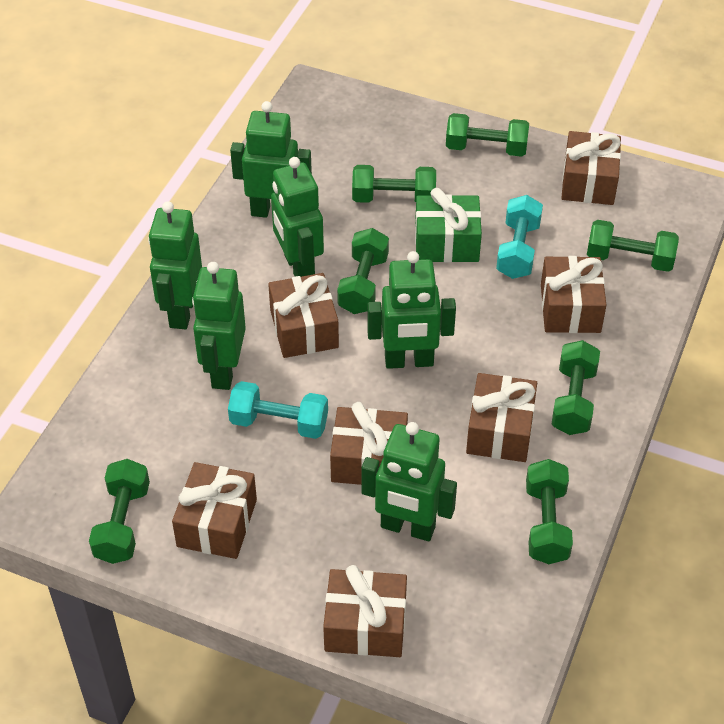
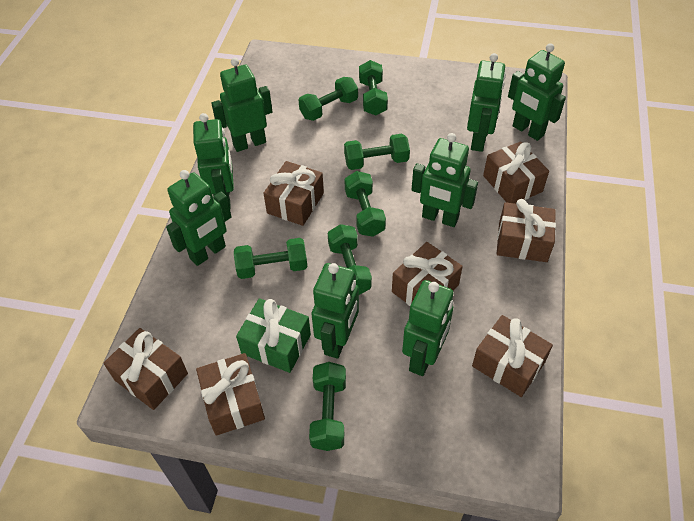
green robot: [148,201,202,329] [192,262,246,390] [230,101,312,218] [271,157,324,277] [362,422,457,541] [367,251,456,369] = 6 -> [166,170,232,266] [193,113,234,209] [211,58,272,152] [312,263,359,359] [402,280,453,376] [412,133,478,227] [467,53,506,152] [508,43,566,141] = 8
turquoise dumbbell: [228,381,328,439] [496,195,543,279] = 2 -> none = 0

